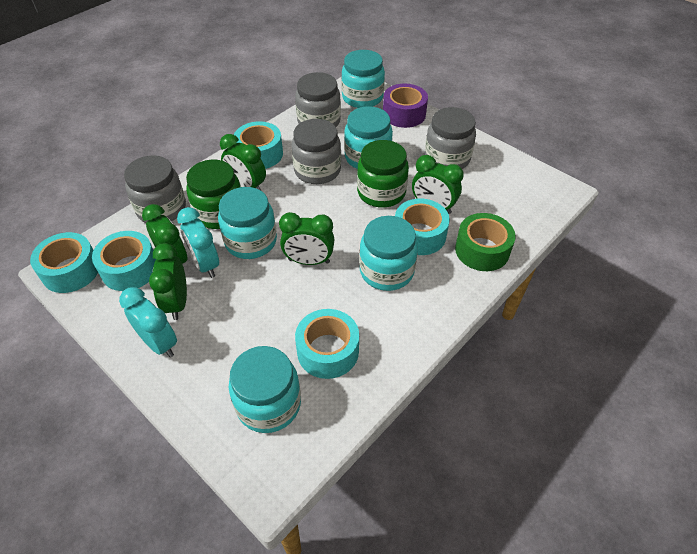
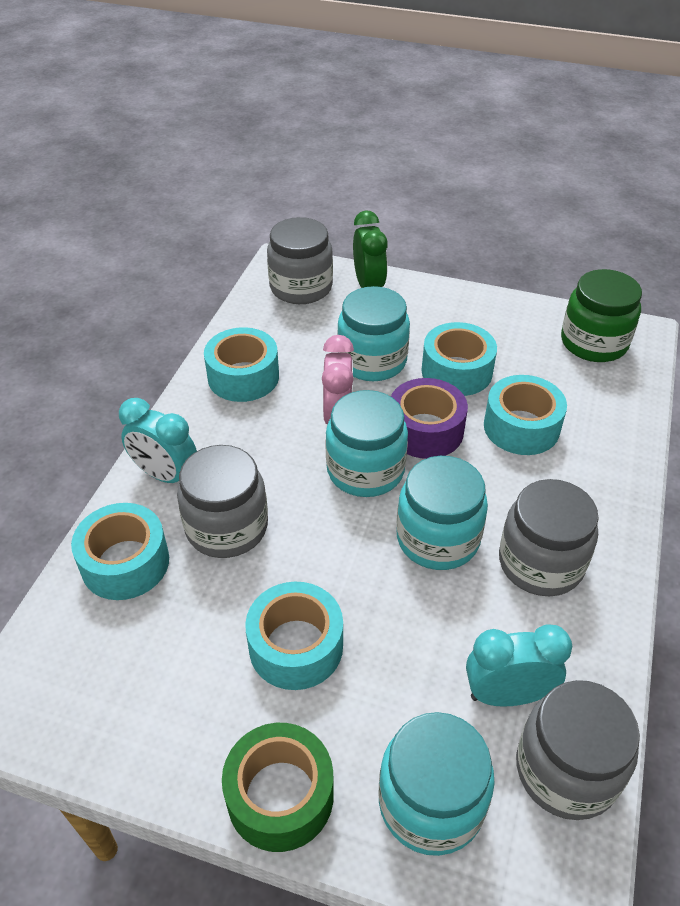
green clock: [142,204,188,264] [149,243,187,320] [220,134,266,190] [279,212,335,265] [412,155,464,214] = 5 -> [353,210,388,288] = 1
green jar: [186,160,241,229] [357,140,409,208] = 2 -> [561,269,642,362] = 1
pink clock: none = 0 -> [322,335,354,424] = 1
turquoise jar: [218,187,277,259] [229,346,301,433] [341,50,385,108] [344,106,393,169] [359,216,418,291] = 5 -> [325,390,408,497] [337,286,410,381] [378,712,495,856] [397,456,488,570] = 4

